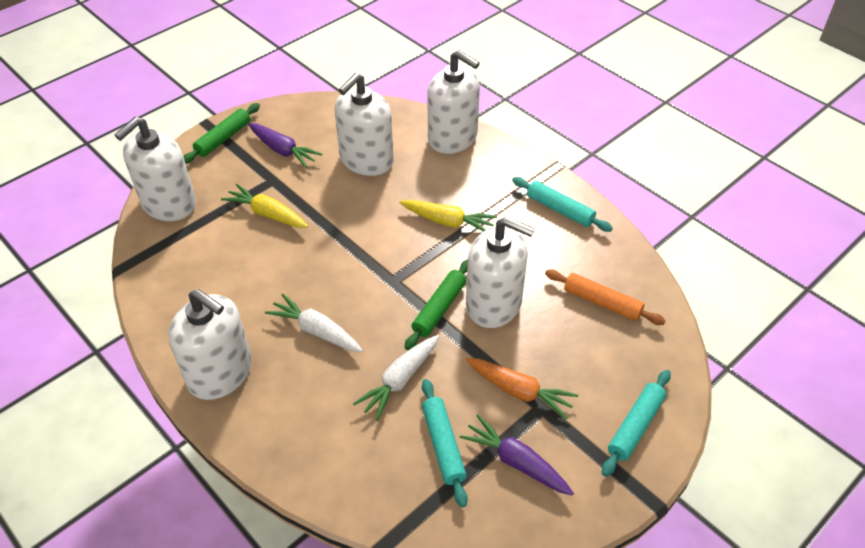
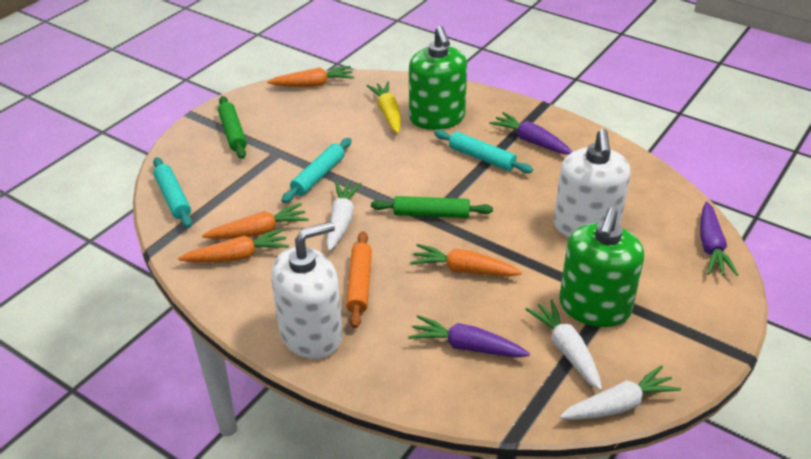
green soap dispenser: none = 0 -> [409,26,467,130] [559,207,644,327] = 2
orange carrot: [466,358,578,419] = 1 -> [178,228,289,263] [202,203,309,239] [267,66,354,87] [410,244,522,277] = 4
purple carrot: [248,123,322,168] [460,414,574,496] = 2 -> [409,315,530,358] [489,112,572,155] [700,202,738,276] = 3
white carrot: [265,293,363,352] [353,335,439,421] = 2 -> [326,181,362,251] [525,299,602,391] [560,365,681,420] = 3
white soap dispenser: [114,117,196,221] [168,289,252,400] [335,73,394,176] [427,50,480,154] [466,216,535,328] = 5 -> [271,221,343,359] [554,129,630,238] = 2
yellow carrot: [221,184,308,228] [400,200,497,232] = 2 -> [366,82,401,134] = 1

